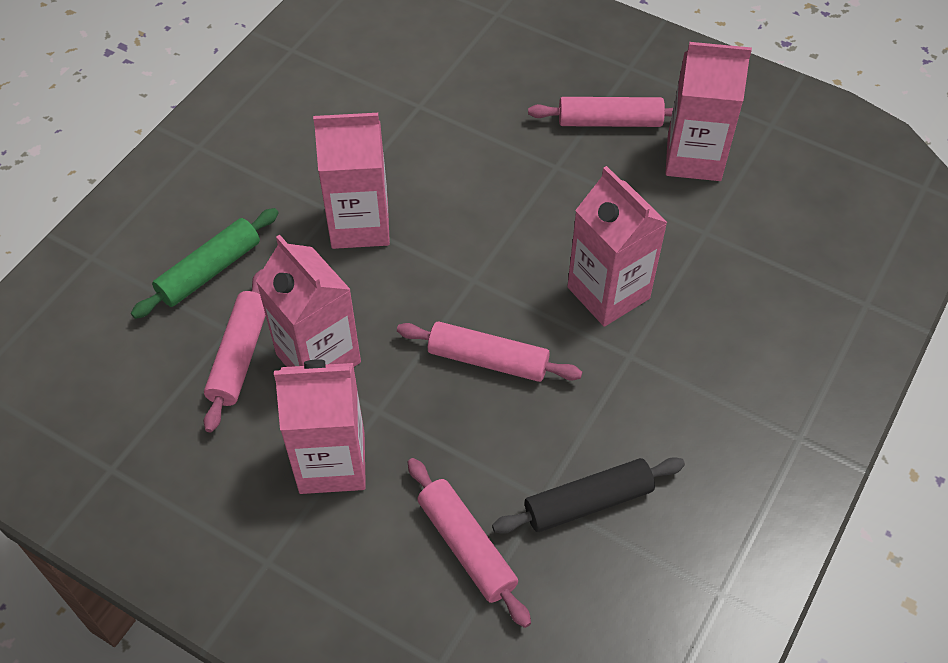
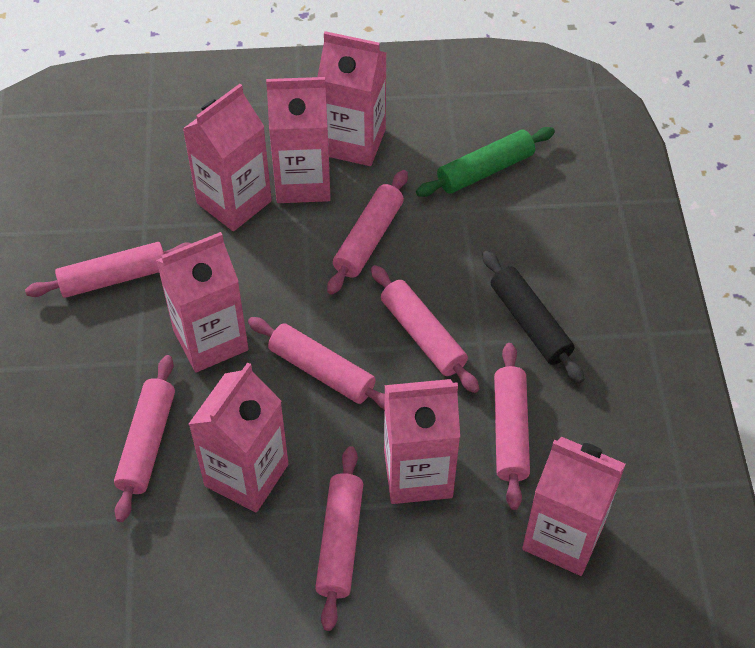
pink carton: [256,235,361,367] [274,359,366,494] [313,113,390,249] [567,166,668,327] [666,42,752,181] = 5 -> [156,232,248,372] [183,84,272,231] [189,362,288,513] [266,77,331,203] [318,31,387,166] [384,379,460,504] [522,437,626,576] = 7
pink rolling pin: [204,269,266,432] [397,321,582,382] [408,458,531,628] [528,97,673,127] = 4 -> [25,242,192,298] [114,355,175,522] [248,317,385,410] [315,446,363,631] [327,170,408,295] [371,265,479,393] [494,343,530,510] = 7

